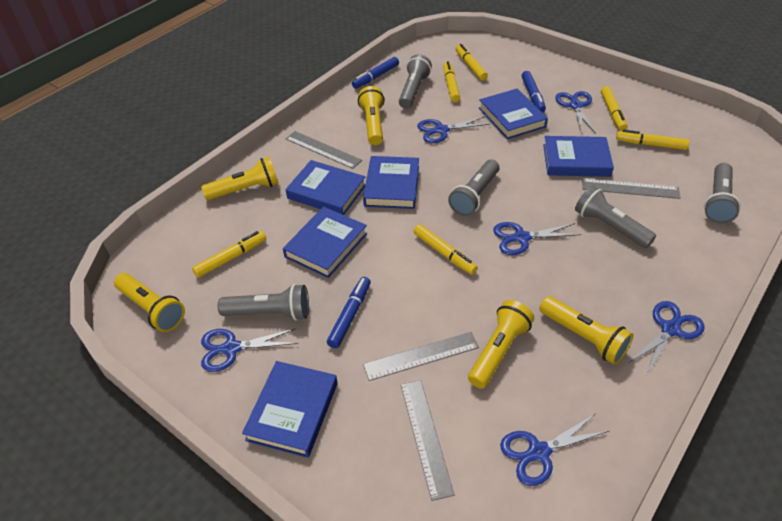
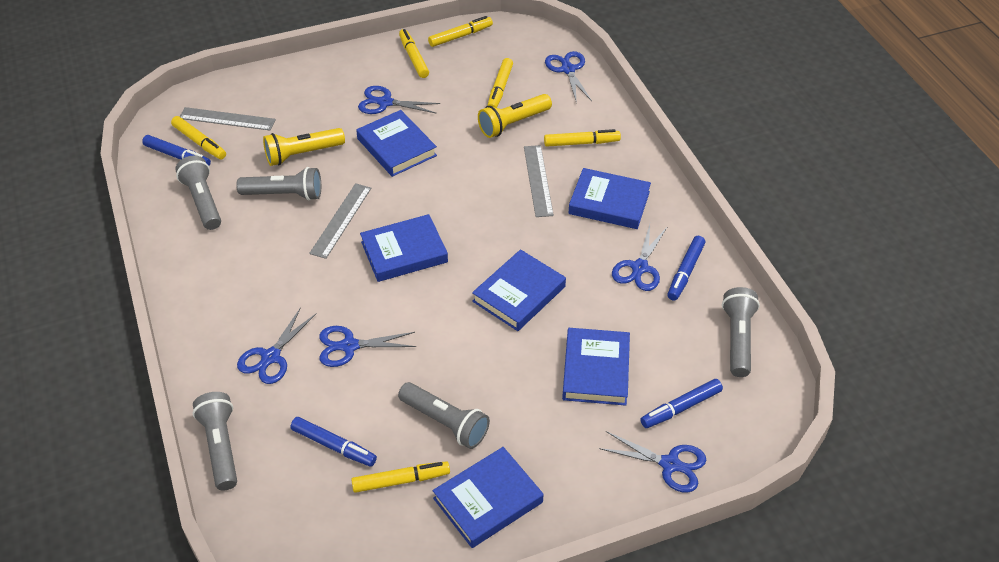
blue marker: [327,277,371,348] [352,57,399,89] [522,71,546,113] = 3 -> [142,135,211,166] [291,417,377,467] [640,379,723,428] [667,236,705,301] = 4
grey ruler: [286,131,362,169] [363,332,479,381] [401,380,455,501] [582,178,681,199] = 4 -> [180,107,276,131] [309,183,371,259] [524,145,554,217] = 3
yellow flashlight: [114,273,185,332] [201,157,279,200] [358,86,385,145] [468,300,534,389] [539,296,634,365] = 5 -> [263,128,345,166] [478,94,552,138] = 2

